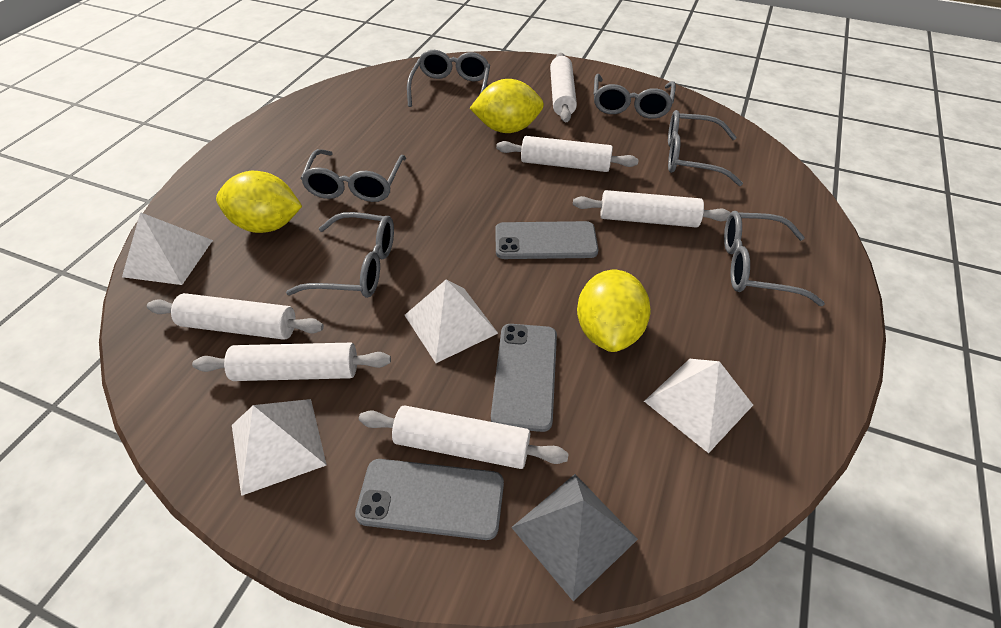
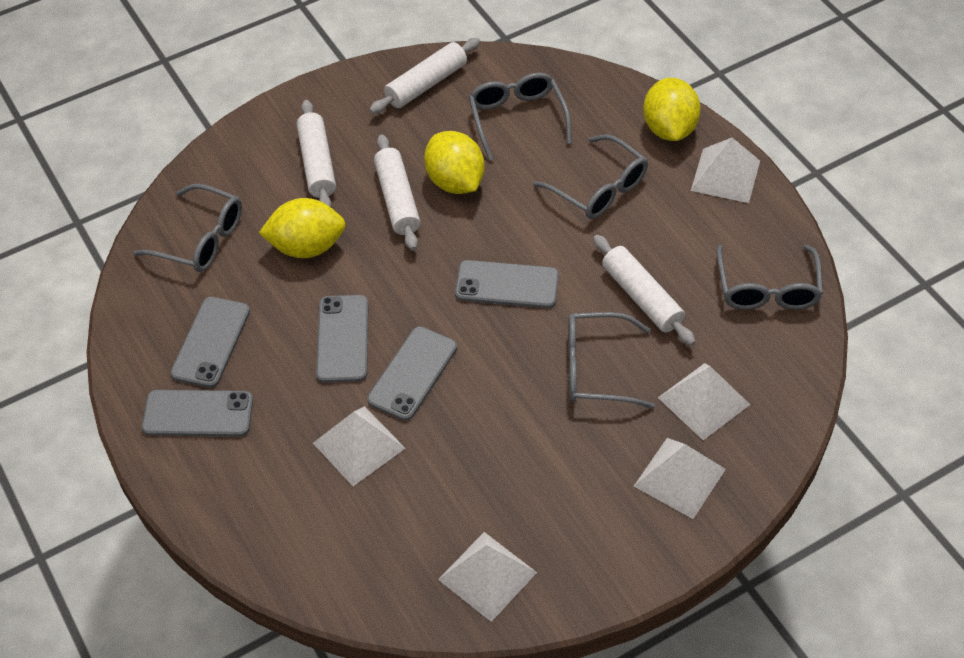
grey glasses: [286,212,394,298] [300,149,406,202] [407,50,490,107] [594,74,676,119] [668,110,743,186] [724,211,825,306] = 6 -> [133,184,242,272] [469,73,572,161] [533,134,648,219] [568,312,655,408] [716,245,823,310] = 5
grey phone: [355,459,504,540] [491,324,557,432] [495,221,598,259] = 3 -> [142,390,253,437] [170,297,250,388] [316,295,369,383] [367,326,457,421] [455,260,559,308] = 5
grey pyramid: [511,474,638,601] = 1 -> none = 0
white pyramid: [122,212,213,285] [232,399,327,496] [405,279,498,363] [644,359,753,453] = 4 -> [313,406,405,486] [438,532,537,622] [634,438,726,519] [658,363,750,440] [691,138,760,203] = 5
white rolling pin: [147,293,324,340] [192,343,391,381] [359,405,569,469] [496,136,639,172] [550,53,577,122] [573,190,731,227] = 6 -> [297,100,336,207] [369,38,480,114] [374,134,421,251] [593,235,696,346] = 4

